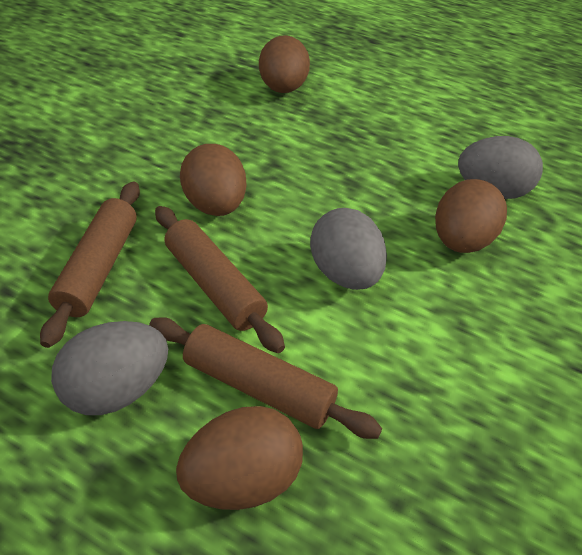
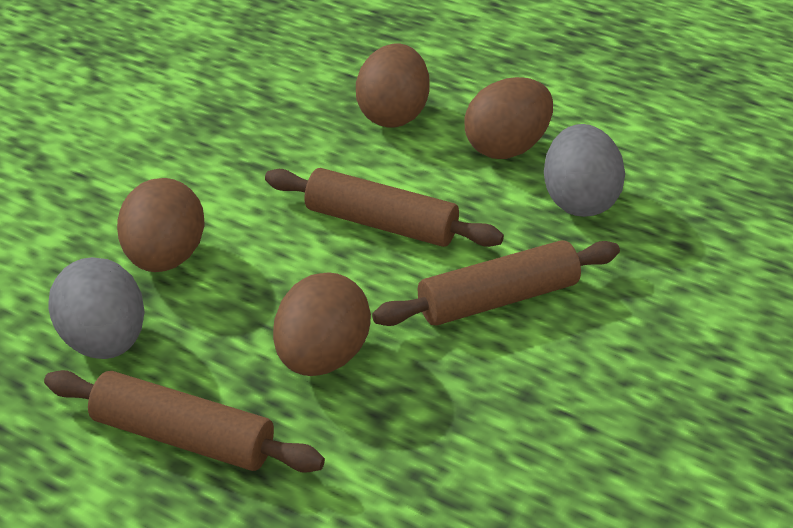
grey egg: [51,321,168,415] [310,208,387,290] [458,136,543,199] = 3 -> [48,257,145,359] [544,124,625,217] = 2

